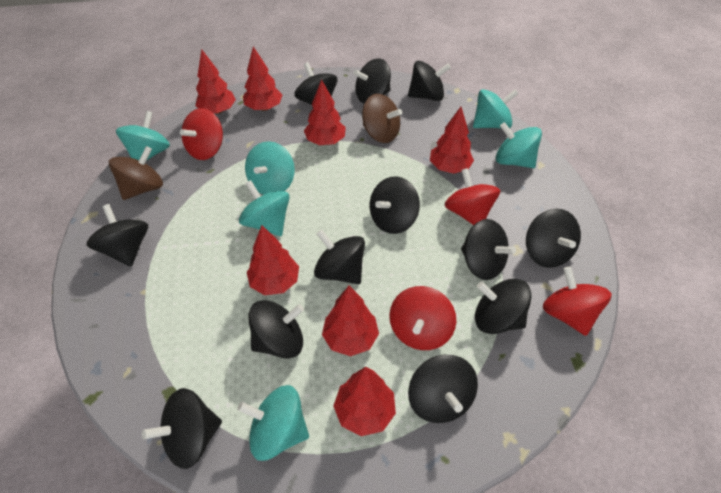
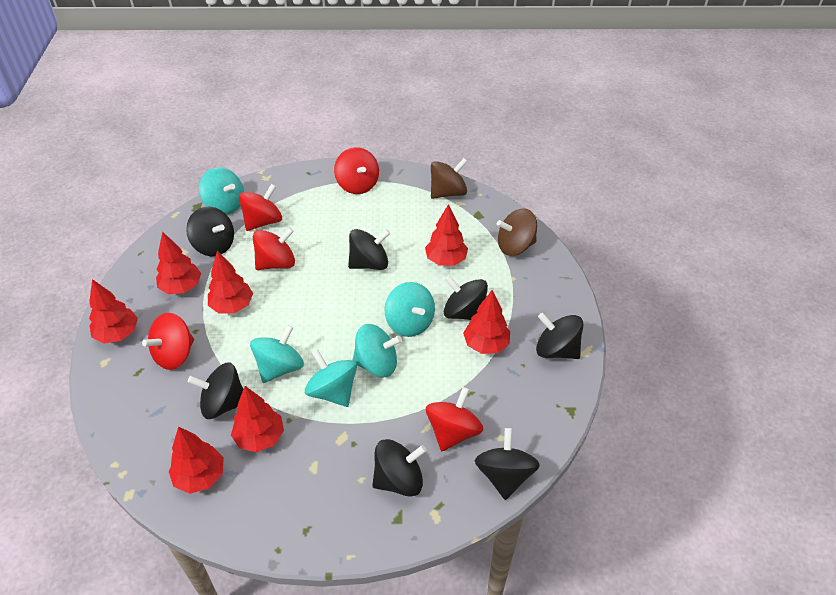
black spinning top: [86,204,148,267] [142,388,222,469] [248,300,304,358] [294,62,337,105] [314,230,365,284] [353,59,391,103] [370,177,420,234] [408,61,451,101] [408,354,478,423] [461,219,516,280] [475,279,532,334] [526,209,581,268] = 12 -> [186,207,234,256] [188,362,243,419] [348,229,390,270] [372,439,427,497] [444,275,488,320] [475,428,540,500] [536,313,583,359] = 7
red spinning top: [180,108,223,160] [389,286,456,350] [444,168,500,225] [543,267,612,336] = 4 -> [142,313,194,370] [239,184,282,231] [253,227,295,270] [334,147,379,194] [426,387,483,451] = 5
turquoise spinning top: [116,111,170,160] [237,385,309,461] [239,180,290,236] [245,141,295,195] [473,89,519,129] [496,122,542,168] = 6 -> [199,167,244,215] [250,325,304,383] [305,350,357,407] [353,324,402,377] [384,282,435,337] = 5

